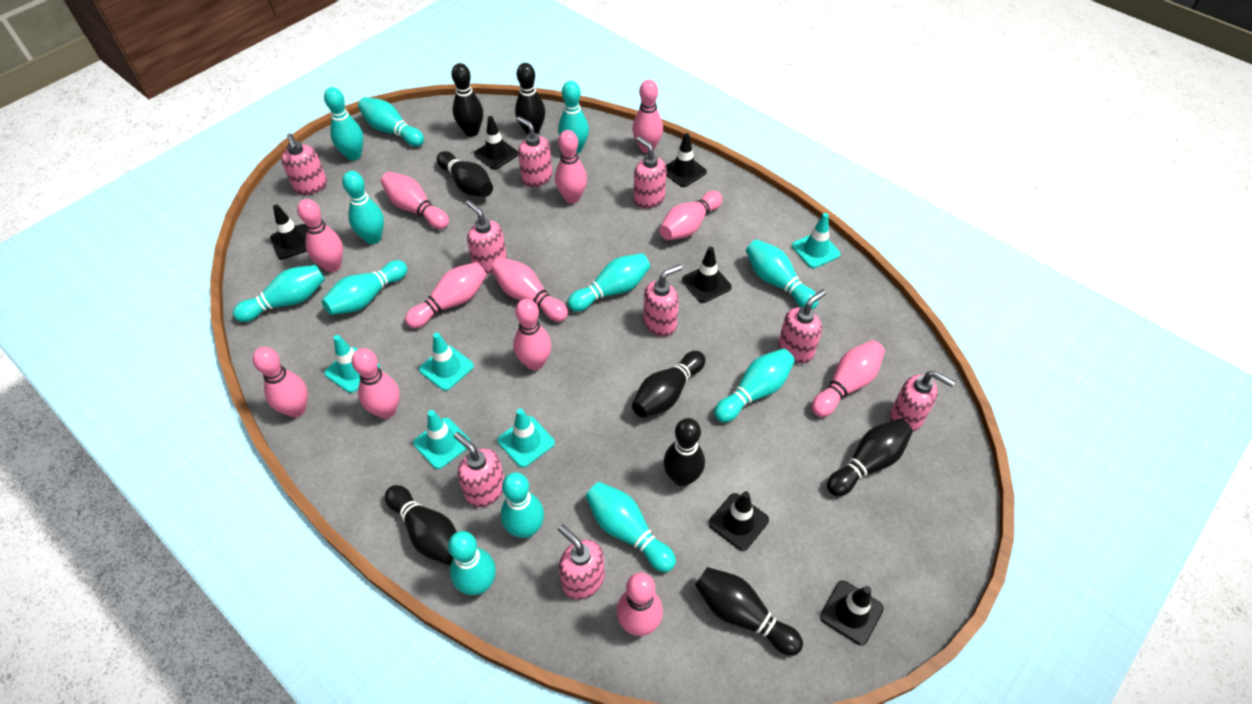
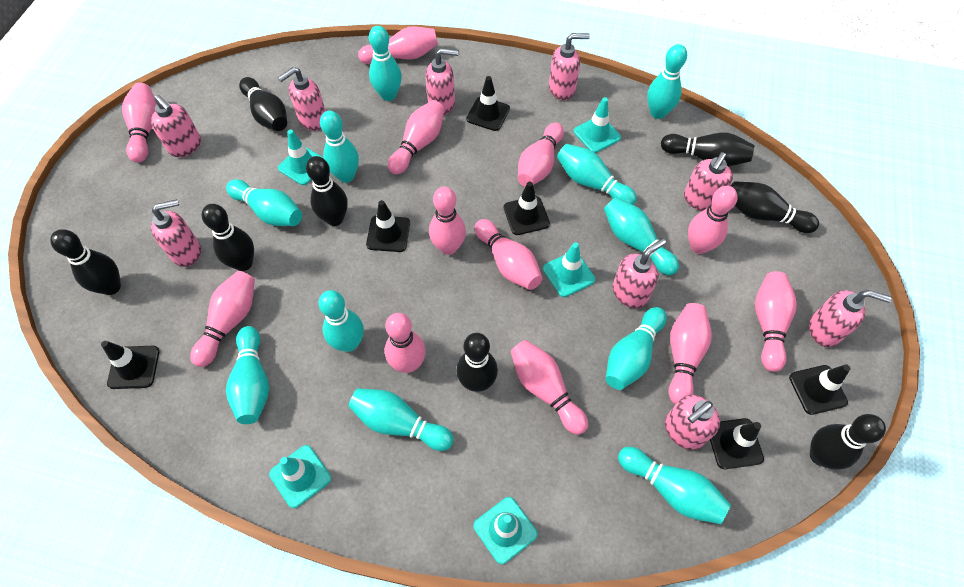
turquoise bowling pin: [233,265,325,322] [322,260,407,315] [324,87,364,161] [342,171,384,244] [358,97,424,147] [448,531,496,595] [501,472,544,538] [558,81,589,154] [567,253,651,312] [586,482,676,572] [714,348,795,423] [746,239,819,309] = 12 -> [226,179,302,226] [226,326,269,424] [318,290,364,352] [320,111,359,183] [348,388,454,451] [369,26,402,101] [557,144,637,205] [604,197,679,275] [606,307,667,390] [618,447,731,524] [647,44,687,119] = 11

